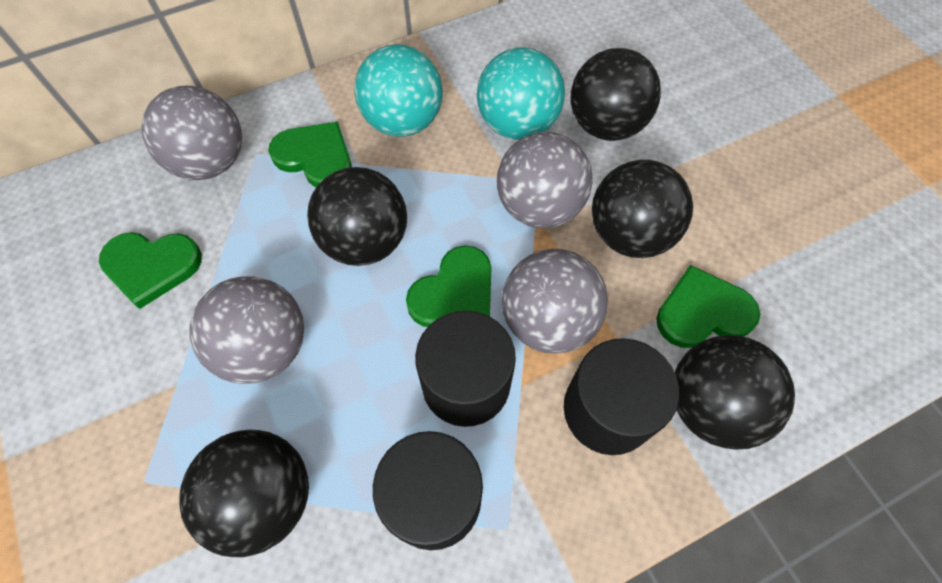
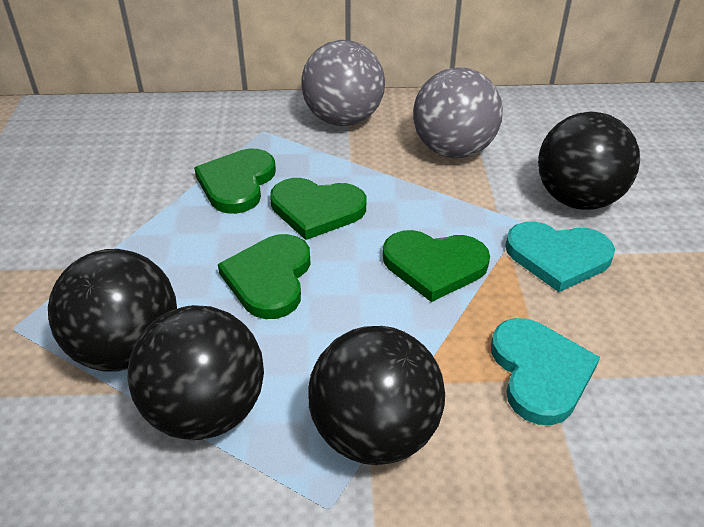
black ball: [179,430,309,557] [307,167,407,266] [570,48,661,141] [592,160,693,258] [675,335,795,450] = 5 -> [48,249,177,372] [127,305,264,440] [308,326,445,465] [538,112,640,210] = 4
black cylinder: [373,431,483,550] [415,311,516,427] [564,338,679,455] = 3 -> none = 0
grey ball: [142,86,242,180] [189,276,304,384] [497,132,593,228] [502,249,608,354] = 4 -> [301,40,385,126] [413,67,503,158] = 2
turquoise ball: [354,44,443,137] [477,47,565,140] = 2 -> none = 0
turquoise heart: none = 0 -> [491,318,600,425] [505,222,615,292] = 2

